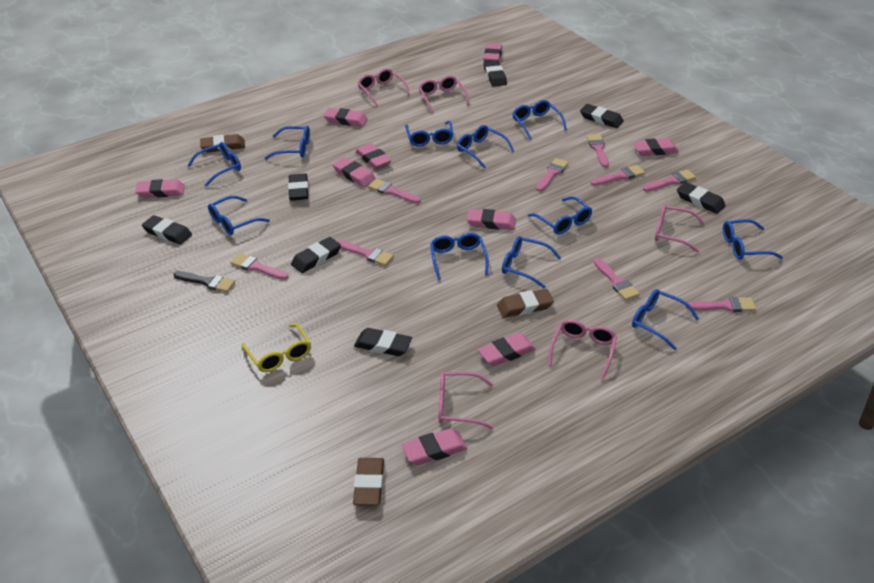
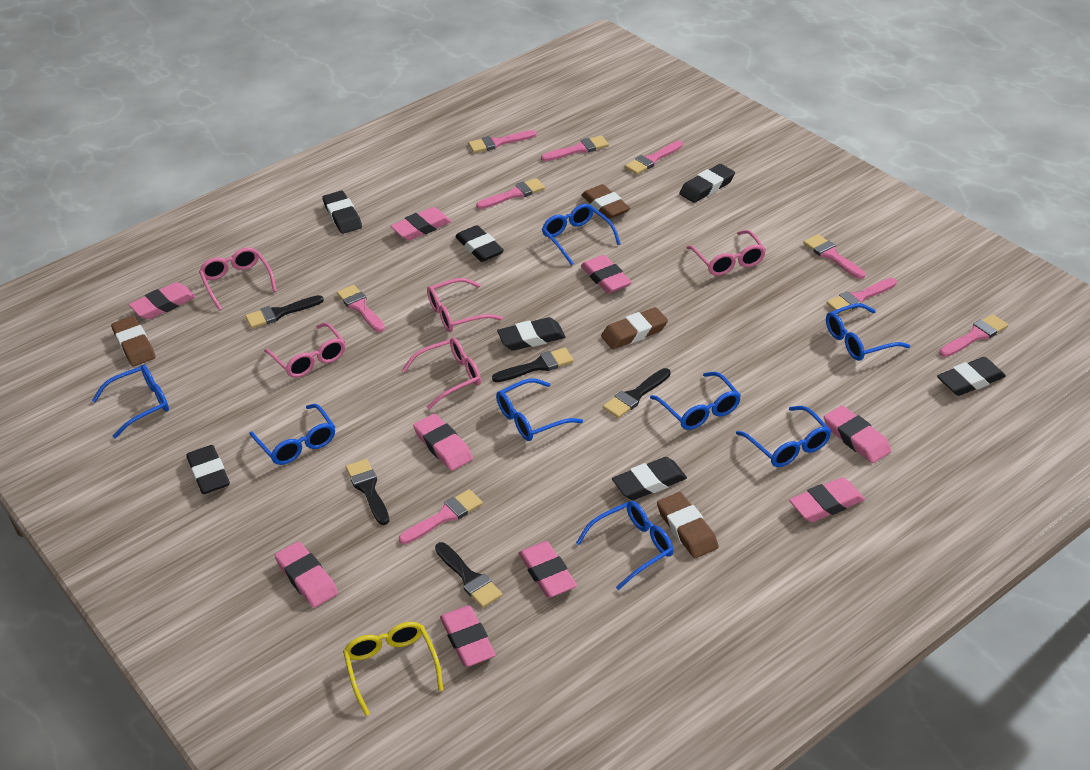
black brush: [174,271,235,292] = 1 -> [245,295,324,328] [346,459,389,525] [435,542,503,608] [492,348,574,382] [603,368,671,418] = 5
blue glasses: [187,142,241,187] [208,196,270,235] [265,126,310,159] [405,121,454,147] [430,233,489,280] [457,125,514,169] [502,236,561,288] [512,100,567,140] [528,196,592,235] [632,289,699,350] [723,219,783,260] = 11 -> [92,364,169,438] [249,404,335,465] [496,378,583,441] [542,204,621,265] [576,501,673,590] [650,372,741,430] [736,406,831,467] [826,303,910,361] = 8
brown eraser: [200,134,245,152] [353,458,384,505] [497,289,554,318] = 3 -> [111,316,155,366] [581,184,630,219] [601,307,668,350] [657,492,719,558] = 4

